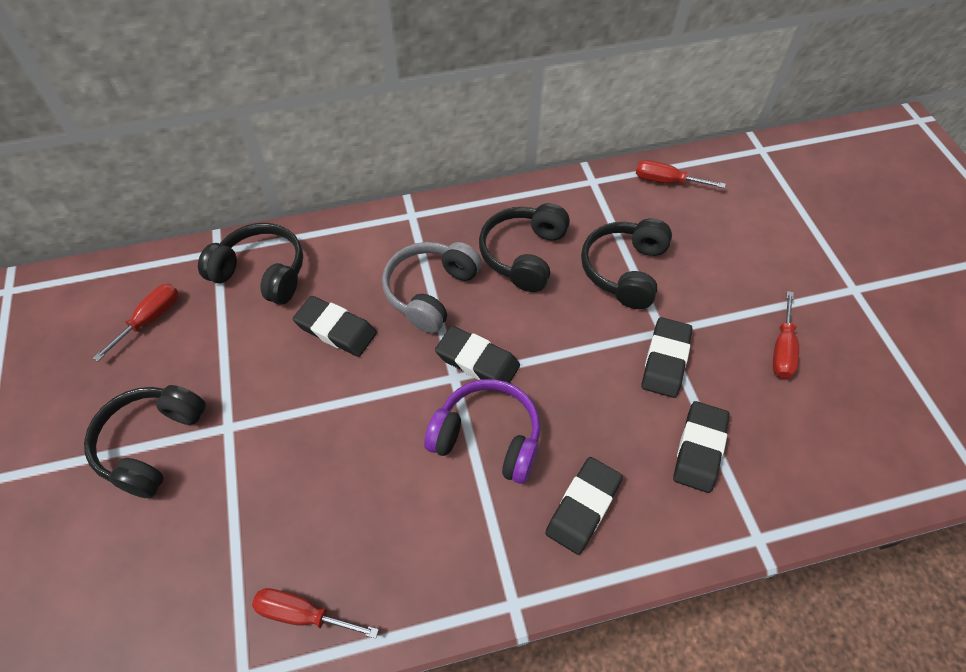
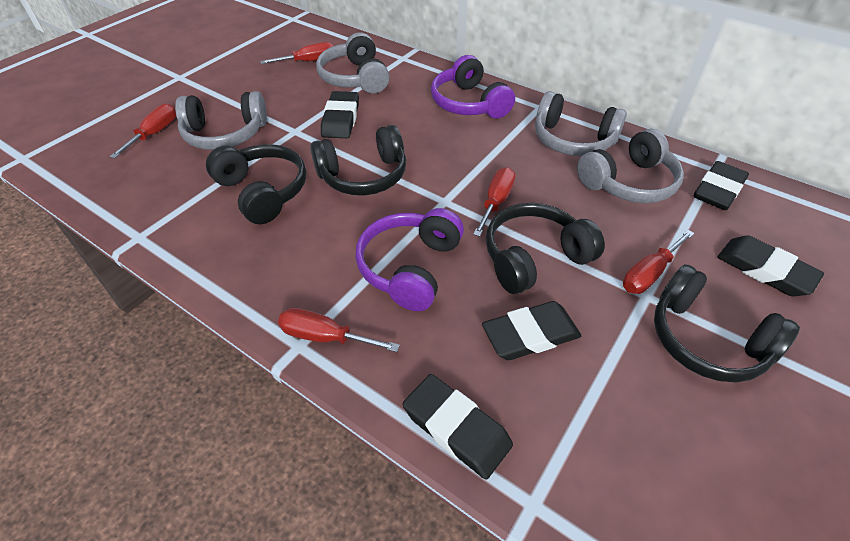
grey headphones: [382,242,482,333] = 1 -> [175,91,267,150] [316,32,390,93] [535,91,627,156] [577,129,684,203] = 4
purple headphones: [424,379,540,484] = 1 -> [355,208,464,311] [431,55,515,119] = 2
red screwdriver: [93,284,178,361] [252,588,379,638] [636,160,726,188] [773,291,799,379] = 4 -> [109,103,176,159] [260,42,333,64] [278,308,400,352] [473,167,515,237] [623,230,695,294] = 5

